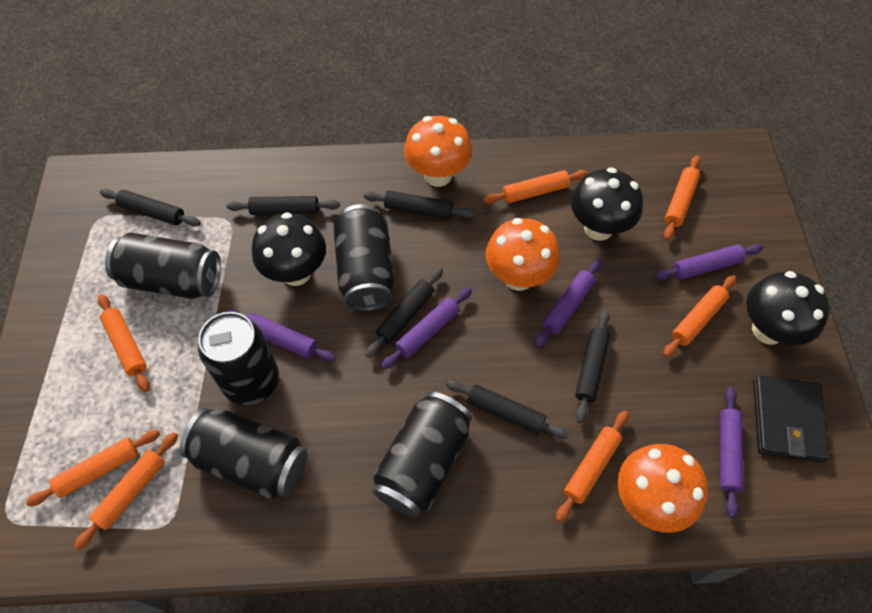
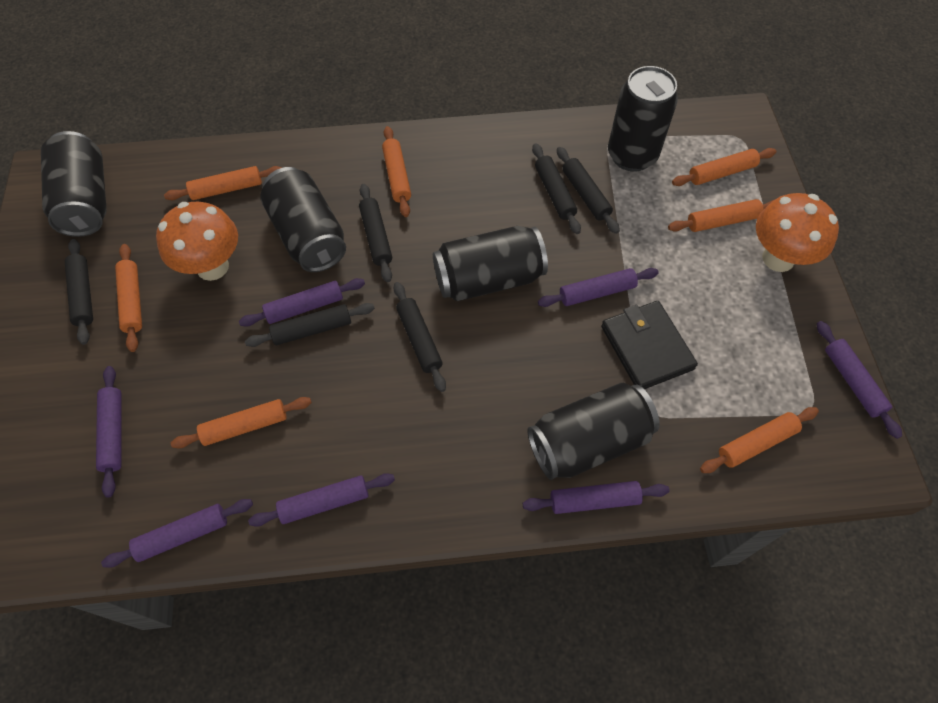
black mushroom: [252,212,326,286] [571,167,643,241] [746,271,830,345] = 3 -> none = 0
orange mushroom: [404,116,472,187] [486,218,560,291] [618,444,708,533] = 3 -> [156,201,238,281] [756,193,839,272] = 2
purple rolling pin: [226,309,336,362] [381,287,472,369] [535,259,602,348] [654,244,763,280] [720,387,744,518] = 5 -> [96,366,122,497] [101,499,253,568] [239,278,365,327] [248,473,395,527] [523,481,670,514] [538,268,659,307] [817,321,902,439] = 7

